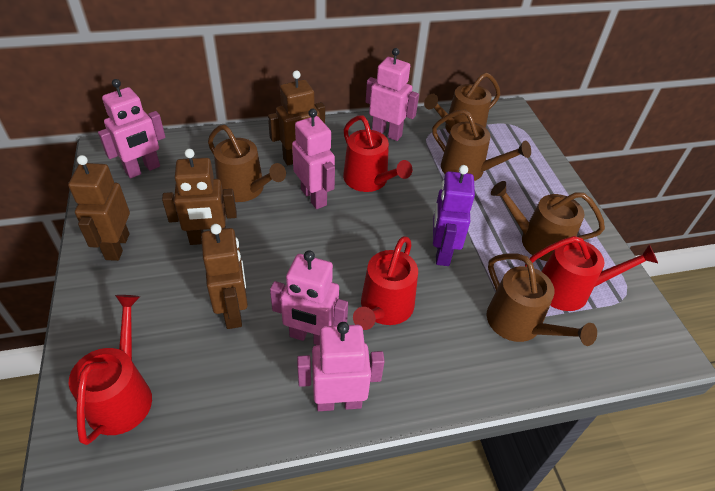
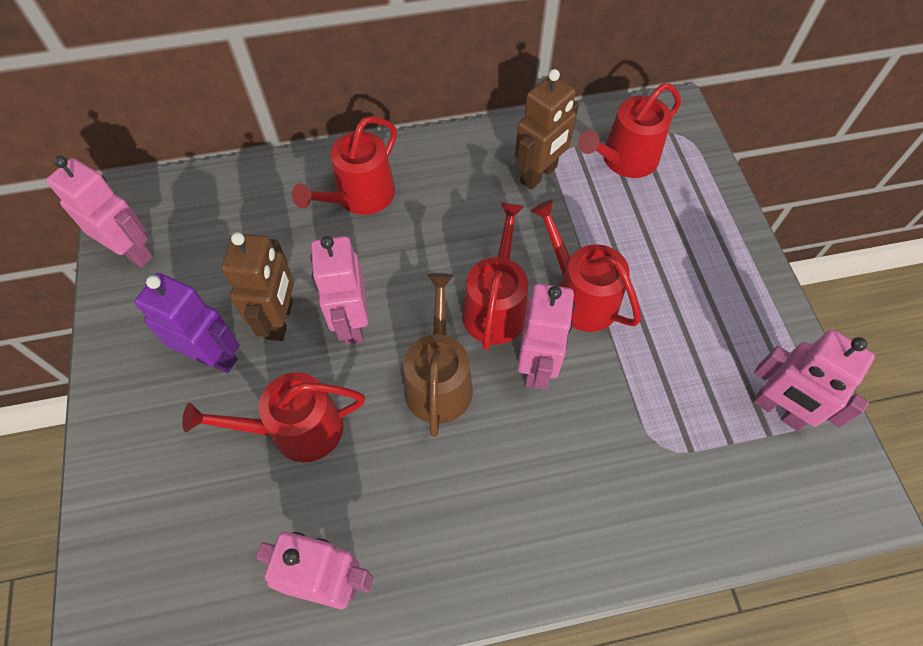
brown robot: [68,155,130,261] [162,149,237,245] [201,224,248,329] [268,70,325,166] = 4 -> [222,232,294,341] [515,69,579,190] = 2
brown watering can: [208,125,286,202] [424,72,501,134] [432,109,531,181] [487,253,597,346] [491,181,605,261] = 5 -> [403,273,473,437] = 1
red watering can: [69,295,152,445] [343,115,412,192] [353,236,418,330] [525,236,658,311] = 4 -> [182,372,365,462] [292,116,397,215] [462,202,528,350] [531,199,641,332] [578,83,681,178] = 5

